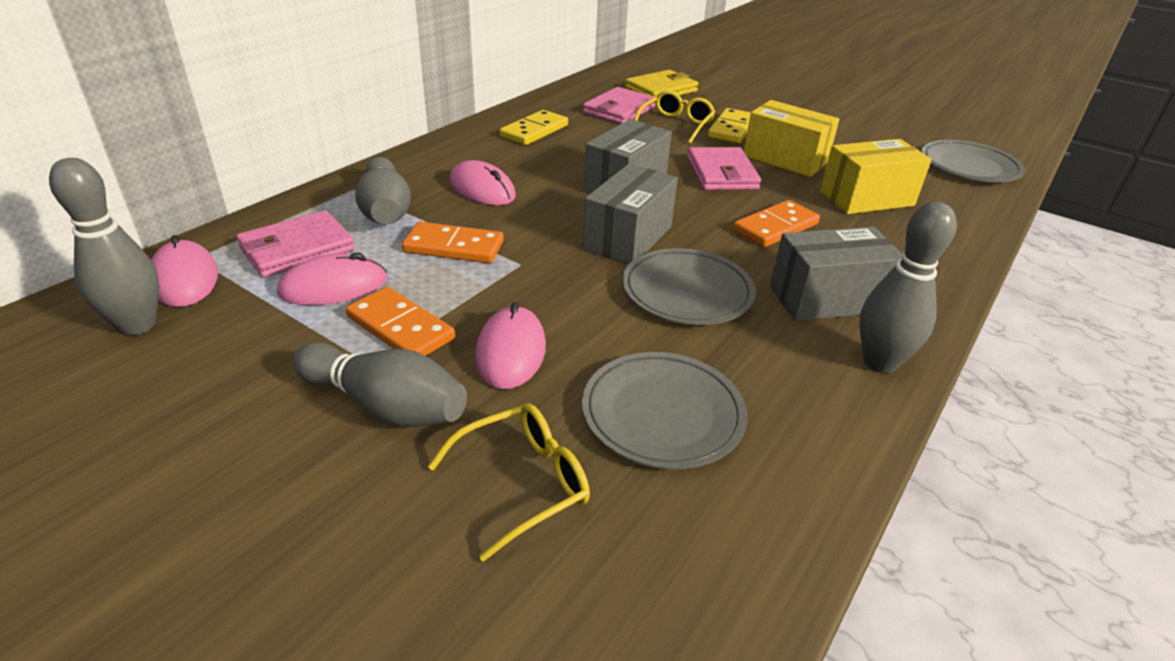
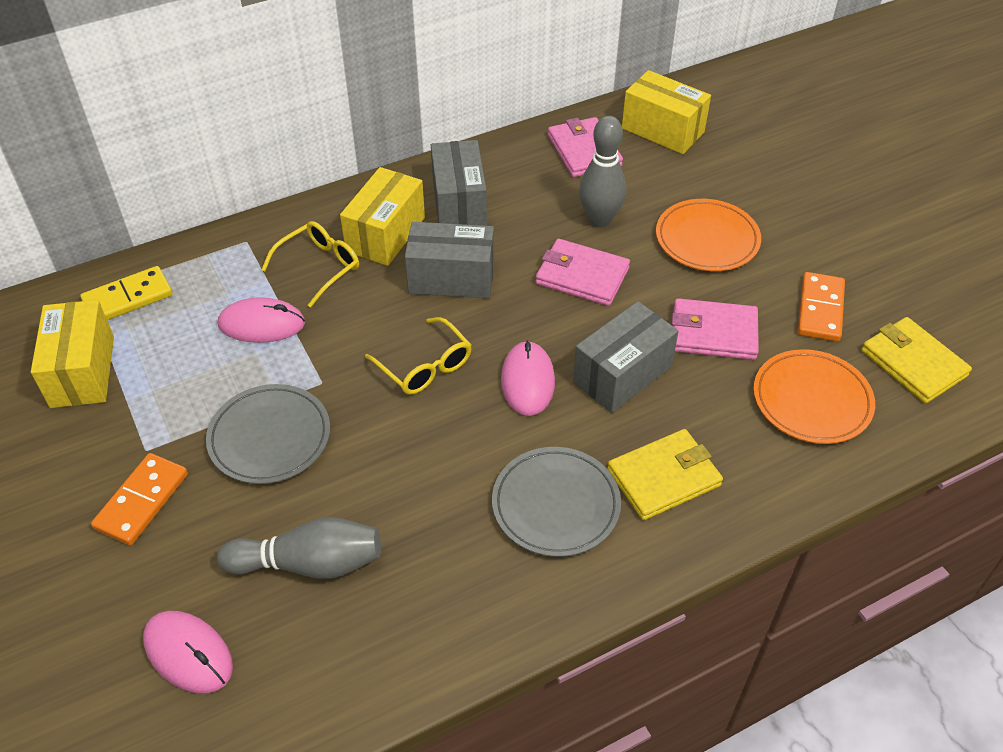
grey bowling pin: [49,158,159,335] [293,342,467,427] [355,157,411,224] [859,202,957,373] = 4 -> [217,517,381,579] [579,116,626,228] = 2
grey plate: [582,352,747,469] [623,248,756,325] [921,140,1025,182] = 3 -> [206,384,330,484] [492,447,621,557] = 2
orange domino: [346,287,455,356] [402,222,504,263] [733,200,820,247] = 3 -> [91,453,188,545] [798,272,845,341] = 2
orange plate: none = 0 -> [656,199,761,271] [753,349,875,444] = 2
pink mouse: [151,235,218,307] [277,253,387,305] [450,160,516,205] [475,302,546,389] = 4 -> [143,611,233,693] [218,297,305,343] [501,341,555,416] = 3
yellow box: [744,100,839,177] [820,139,932,214] = 2 -> [31,300,114,408] [340,167,425,266] [622,70,711,154] = 3
yellow domino: [500,110,568,145] [708,108,751,143] = 2 -> [80,266,173,320] = 1
yellow wallet: [625,70,698,97] = 1 -> [607,429,723,520] [862,317,972,404] = 2

